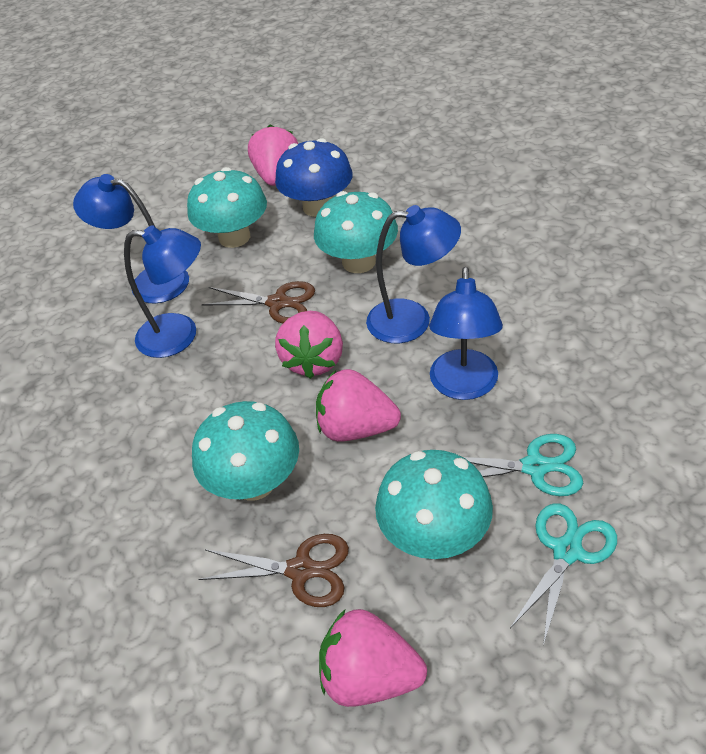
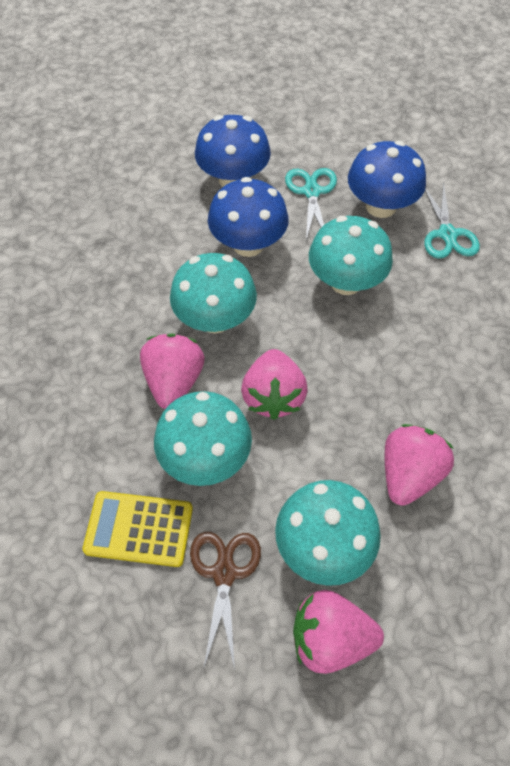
blue lamp: [73,174,189,304] [124,225,201,358] [366,205,461,343] [429,267,503,400] = 4 -> none = 0
blue mushroom: [275,138,353,217] = 1 -> [195,115,271,187] [208,177,289,257] [348,141,426,218] = 3
brown scissors: [198,534,349,607] [202,281,315,324] = 2 -> [190,532,261,670] = 1
yellow calculator: none = 0 -> [82,491,193,567] = 1

